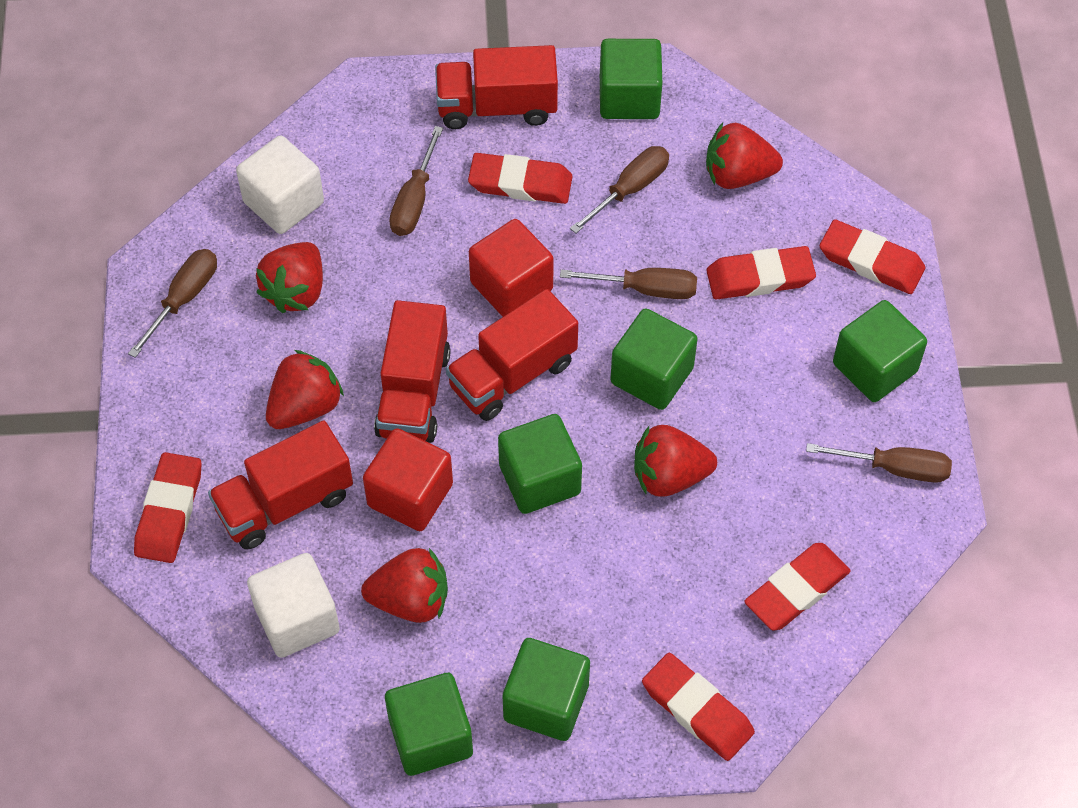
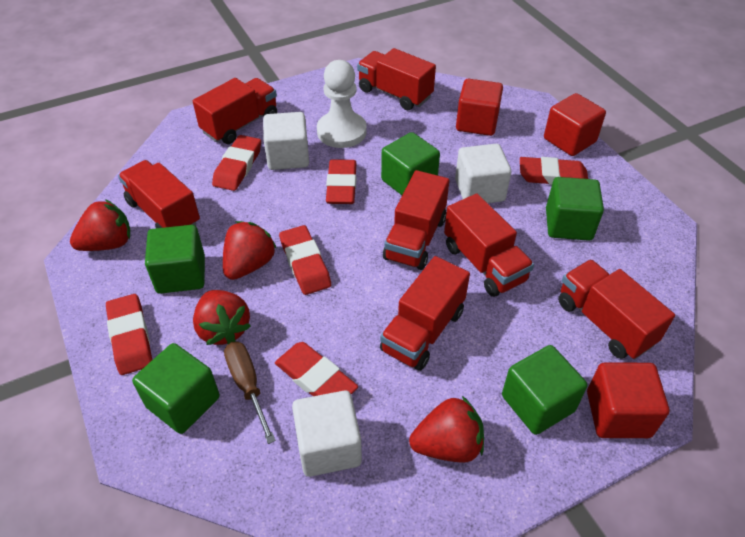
brown screwdriver: [128,249,217,358] [389,126,443,236] [560,268,697,299] [570,146,669,233] [806,443,952,483] = 5 -> [224,342,276,444] = 1
green cube: [385,673,473,776] [498,414,582,514] [503,638,590,741] [600,39,662,119] [611,309,698,410] [833,300,927,402] = 6 -> [132,343,220,434] [145,225,205,294] [381,132,440,195] [502,345,587,435] [546,177,604,241] = 5
red cube: [363,428,453,531] [469,219,554,317] = 2 -> [456,79,503,136] [544,93,606,156] [587,362,669,438] = 3
red strawberry: [256,242,323,313] [266,350,344,429] [361,548,448,623] [634,425,717,496] [706,123,783,189] = 5 -> [70,199,130,251] [193,290,251,345] [223,221,277,280] [409,396,484,463] = 4
red truck: [208,420,353,550] [374,300,450,443] [435,45,558,129] [446,289,578,421] = 4 -> [118,160,200,228] [193,78,277,144] [357,48,436,110] [380,256,470,371] [383,170,449,270] [444,194,534,297] [558,260,675,359] = 7
white cube: [236,135,324,234] [247,553,340,658] = 2 -> [263,112,309,170] [292,390,362,477] [455,144,511,203] = 3
white pawn: none = 0 -> [317,60,367,148] = 1

